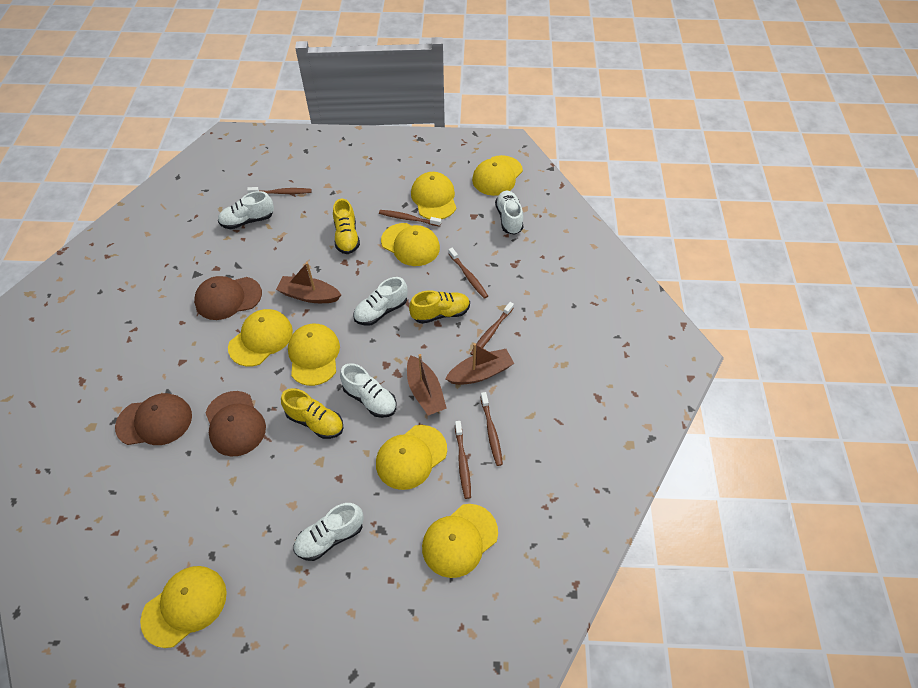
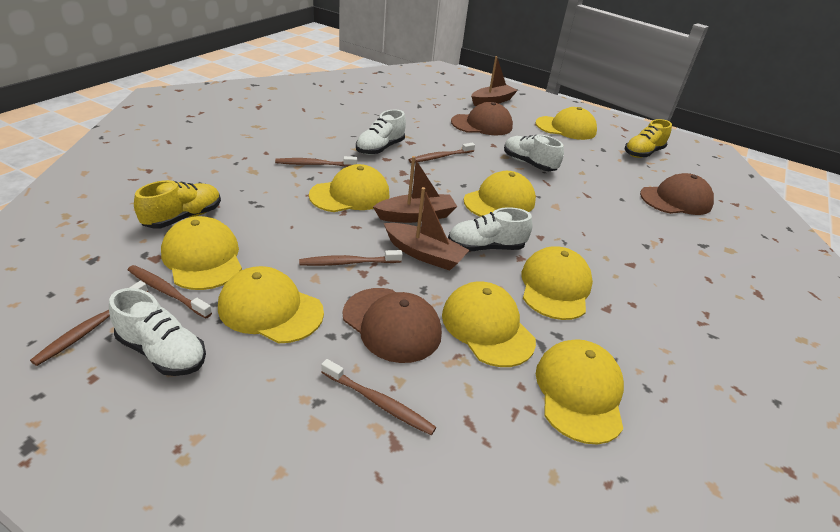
white shoe: [218,191,274,229] [293,503,364,561] [340,363,397,418] [353,277,407,326] [495,191,523,235] = 5 -> [109,288,206,376] [356,110,406,155] [448,207,533,251] [504,135,564,171] = 4
yellow shoe: [281,388,343,439] [333,199,360,254] [409,290,470,324] = 3 -> [134,180,221,229] [625,119,672,158] = 2

